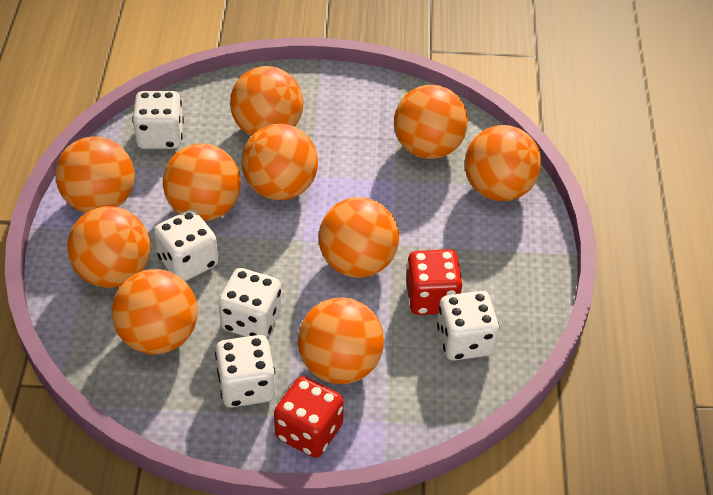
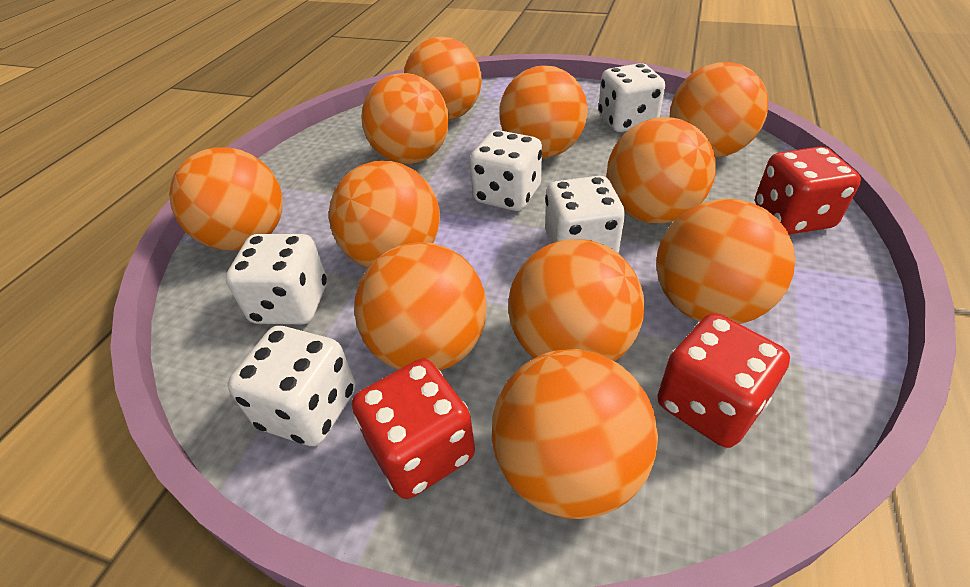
orange ball: [56,136,134,213] [67,206,150,288] [112,269,198,354] [163,143,241,221] [230,66,303,136] [241,124,318,200] [298,298,384,384] [319,197,399,278] [394,85,468,159] [465,125,541,201] = 10 -> [169,147,283,251] [329,161,440,268] [354,242,487,370] [361,73,449,164] [404,37,482,120] [492,349,658,519] [499,66,587,158] [508,239,644,361] [607,117,716,223] [656,199,795,324] [670,62,769,158] = 11
red dice: [274,376,344,458] [406,249,463,315] = 2 -> [352,359,475,499] [657,313,790,448] [755,146,861,234] = 3

